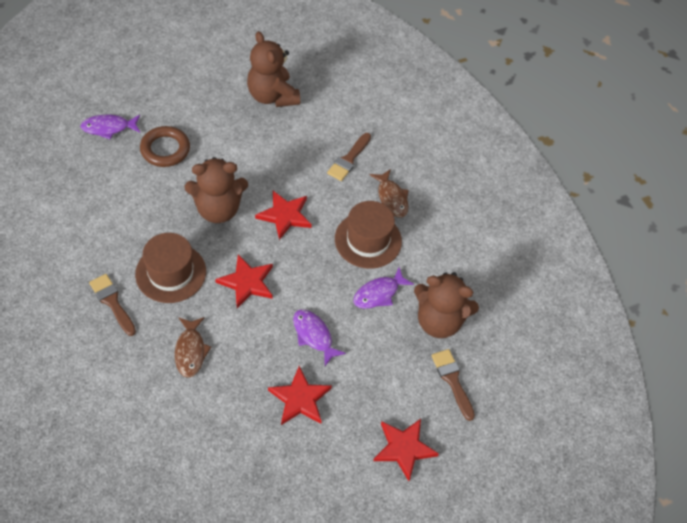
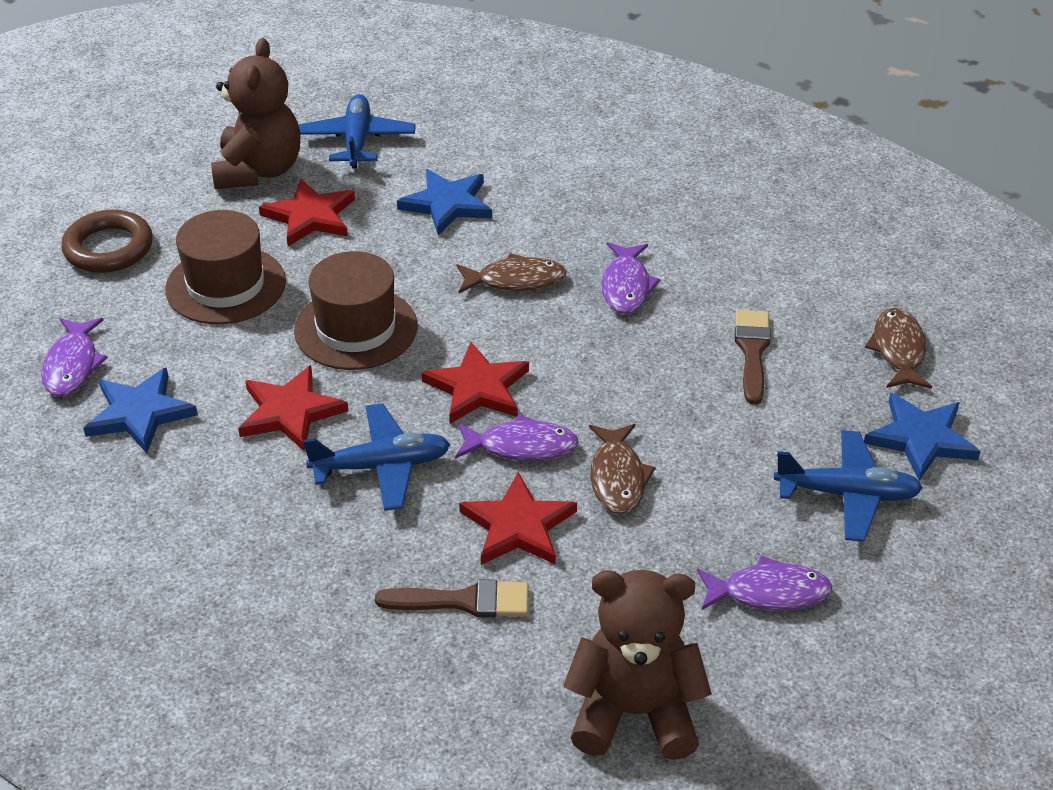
blue plane: none = 0 -> [299,94,416,169] [303,403,450,511] [774,430,923,542] = 3
blue star: none = 0 -> [83,367,198,454] [397,169,492,235] [864,393,981,481] = 3
brown brush: [89,274,136,336] [327,133,371,181] [431,349,475,421] = 3 -> [375,579,529,618] [735,310,771,405] = 2
brown fish: [175,317,211,378] [370,169,408,218] = 2 -> [456,253,567,293] [589,424,656,514] [865,308,932,389] = 3
brown teddy bear: [185,157,248,223] [247,31,300,107] [414,272,479,338] = 3 -> [211,38,301,189] [563,570,712,760] = 2
purple fish: [80,114,140,139] [293,309,346,366] [353,267,414,309] = 3 -> [41,318,108,397] [455,414,579,461] [602,242,661,314] [697,556,832,611] = 4

